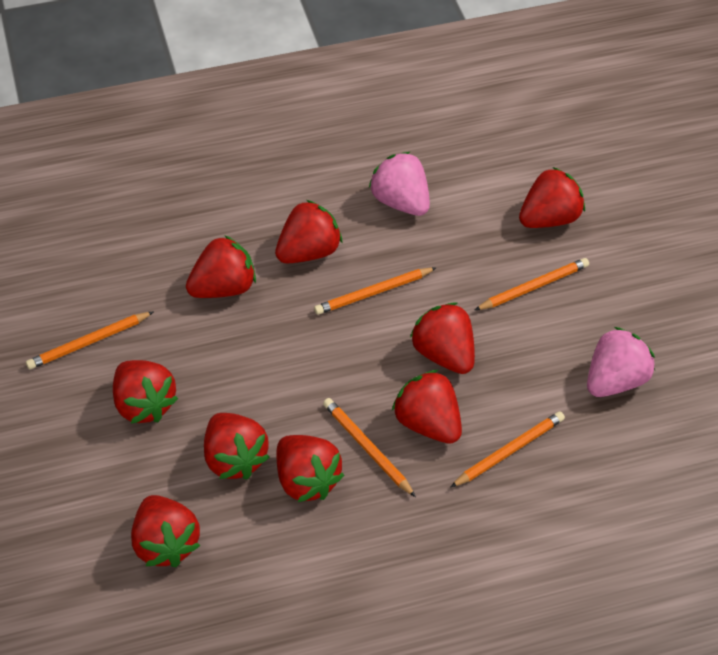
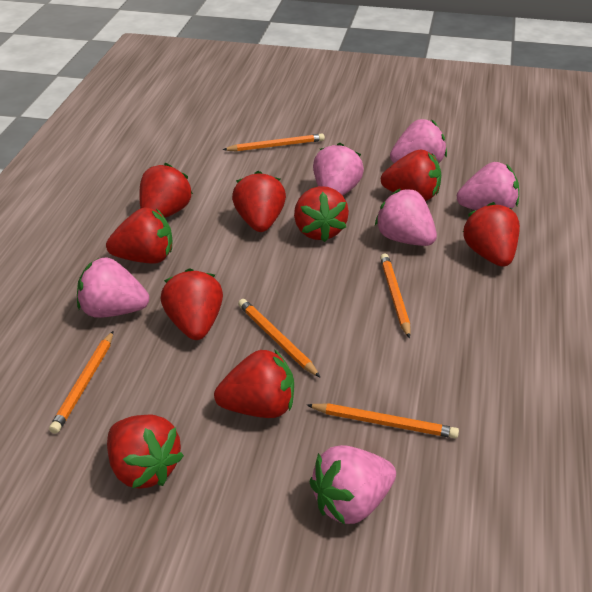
pink strawberry: [369,152,430,216] [587,327,655,397] = 2 -> [77,258,149,318] [310,445,396,524] [313,143,364,196] [375,189,437,246] [390,119,447,163] [457,162,519,210] = 6

